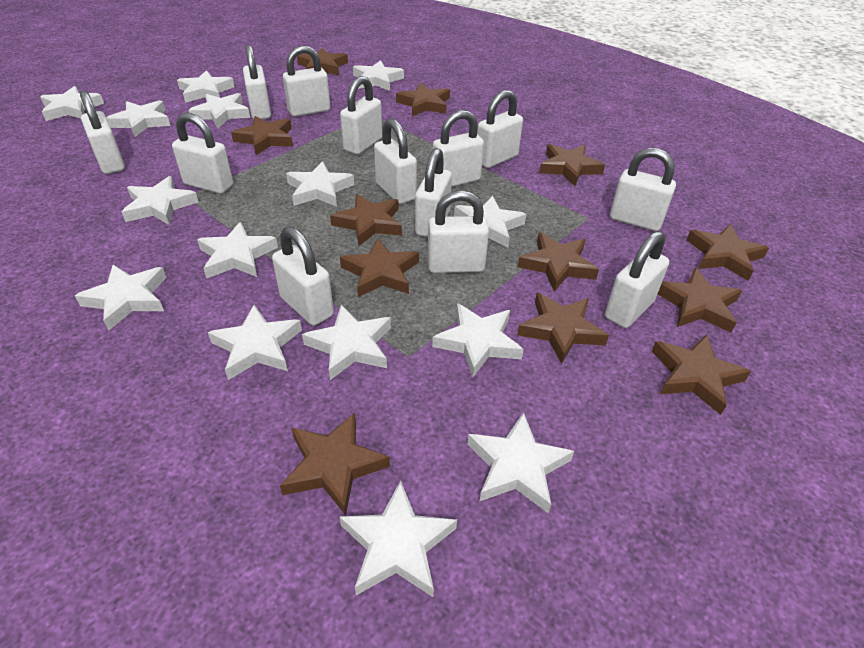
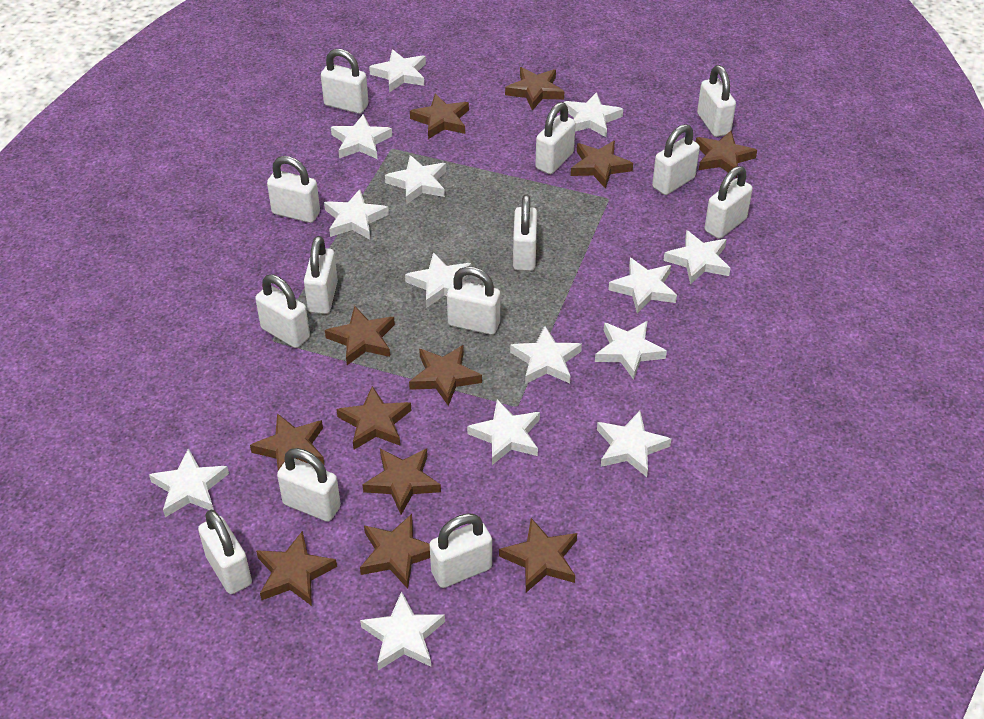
white star: [40,86,104,121] [75,265,167,331] [106,100,171,137] [122,176,199,225] [177,70,235,103] [189,93,250,128] [197,222,278,278] [208,305,302,380] [286,161,354,207] [302,305,391,380] [340,480,457,597] [353,60,404,91] [432,303,524,377] [454,196,526,248] [467,412,574,513] = 15 -> [149,448,229,517] [324,189,389,239] [331,114,392,159] [360,591,445,670] [369,49,426,93] [385,155,446,205] [405,252,472,308] [467,399,540,465] [510,326,582,384] [564,92,623,137] [595,321,667,380] [597,411,671,477] [608,258,677,314] [663,230,730,285] = 14

